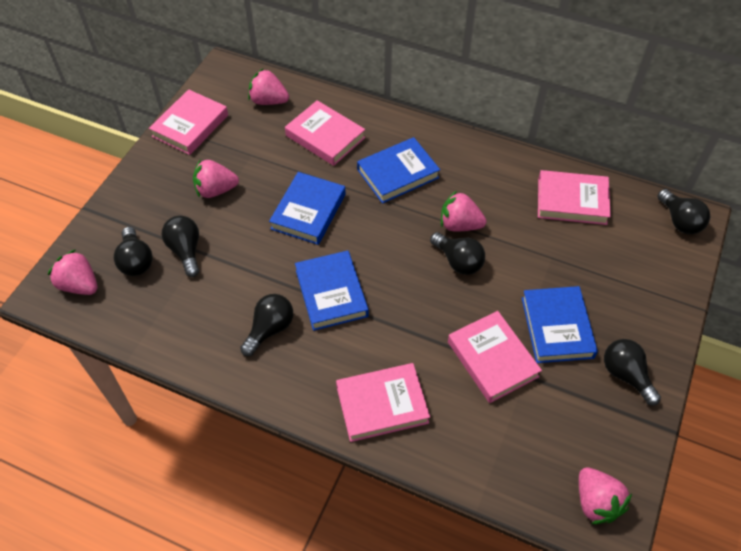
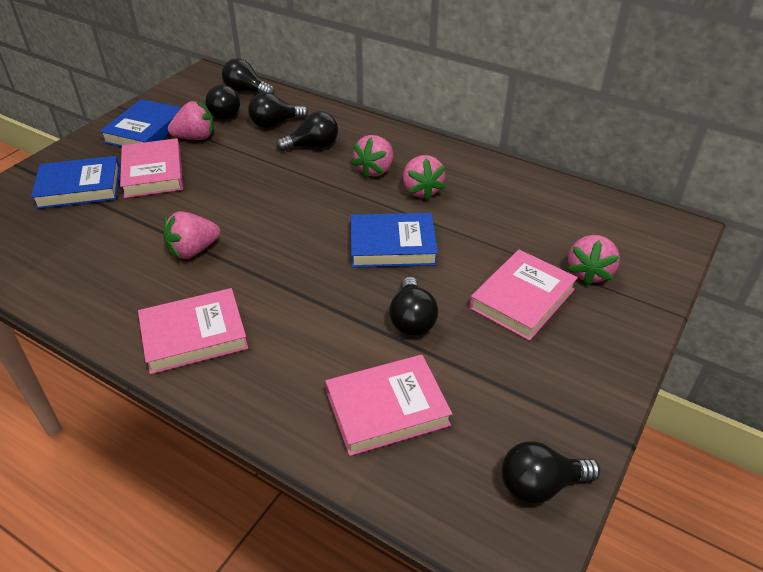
blue book: [269,172,346,245] [295,251,368,331] [357,137,440,203] [522,286,598,363] = 4 -> [31,156,120,209] [100,99,182,147] [351,213,438,268] = 3
pink book: [149,89,228,155] [285,100,365,166] [336,363,430,442] [448,311,542,403] [538,170,611,225] = 5 -> [120,138,183,198] [138,288,248,374] [325,355,452,456] [469,249,578,341] = 4

